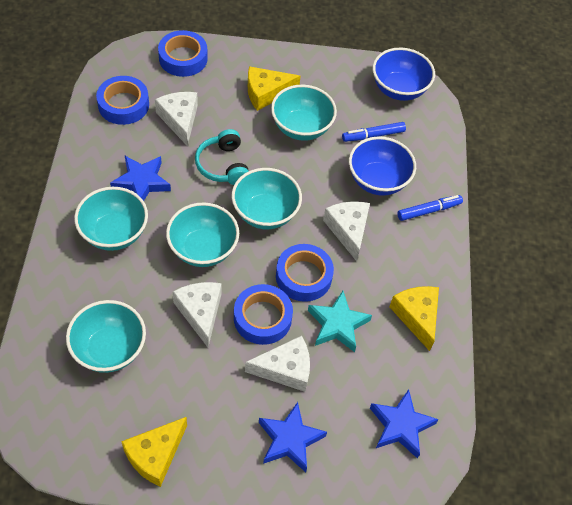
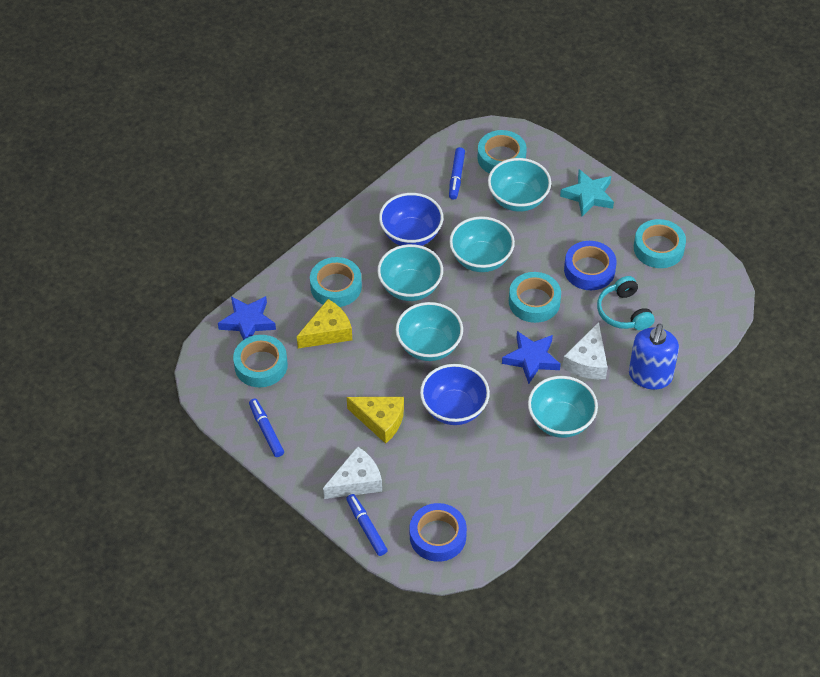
blue marker: [342,122,406,142] [397,195,463,221] = 2 -> [249,399,284,457] [346,494,388,556] [449,147,465,200] = 3
blue soap dispenser: none = 0 -> [629,324,679,389] = 1
blue star: [110,156,171,201] [259,402,327,472] [370,389,439,459] = 3 -> [218,296,276,340] [502,331,561,384] = 2
blue tape: [96,76,149,125] [158,30,208,77] [234,284,293,345] [276,244,334,302] = 4 -> [410,503,467,562] [564,241,616,290] = 2
turquoise tape: none = 0 -> [233,335,288,387] [310,257,362,307] [477,130,527,174] [509,272,561,323] [634,219,686,268] = 5
white cheese: [155,92,198,147] [173,282,222,347] [245,336,310,392] [323,201,370,261] = 4 -> [323,446,382,499] [563,322,608,379] = 2
yellow cheese: [121,417,187,487] [248,66,300,111] [389,286,439,351] = 3 -> [297,299,352,348] [347,397,404,444] = 2

